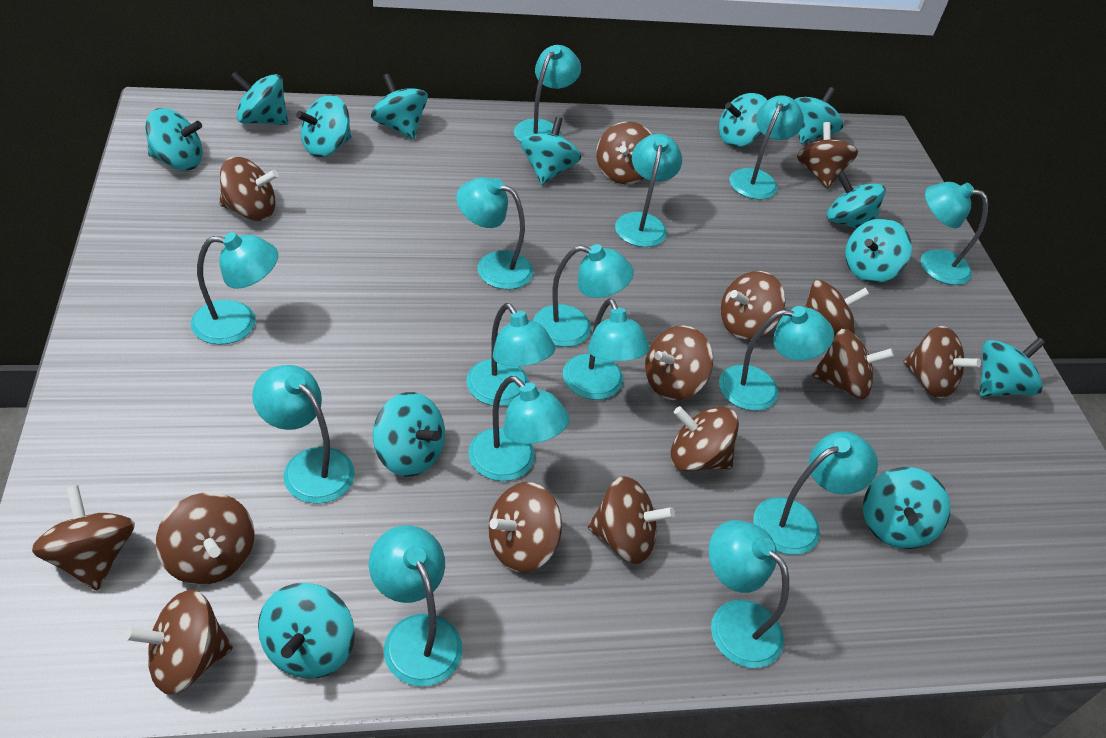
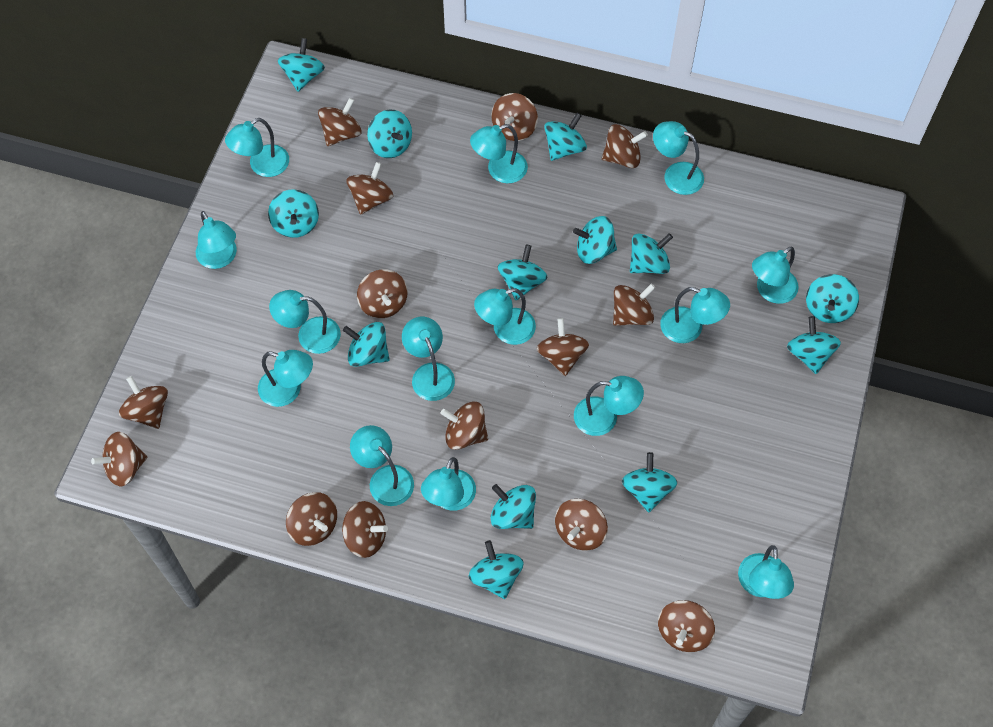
turquoise lamp: [191,232,278,345] [252,365,355,504] [369,525,463,686] [456,177,533,290] [466,303,555,406] [468,376,570,481] [514,45,581,142] [533,244,634,347] [563,298,650,400] [615,134,682,247] [709,520,789,668] [719,306,834,411] [730,95,804,200] [753,431,878,555] [921,182,988,285] = 15 -> [196,211,237,269] [225,118,289,177] [258,350,313,407] [269,290,341,354] [350,425,414,506] [402,317,455,401] [421,457,476,511] [470,124,528,183] [474,288,536,345] [574,376,644,436] [653,121,704,195] [660,287,730,343] [738,545,794,599] [752,246,799,304] = 14

